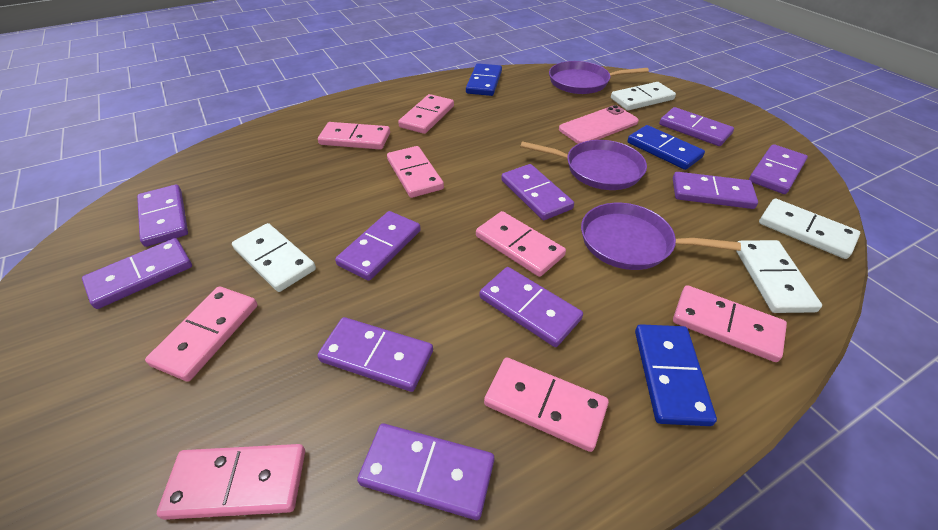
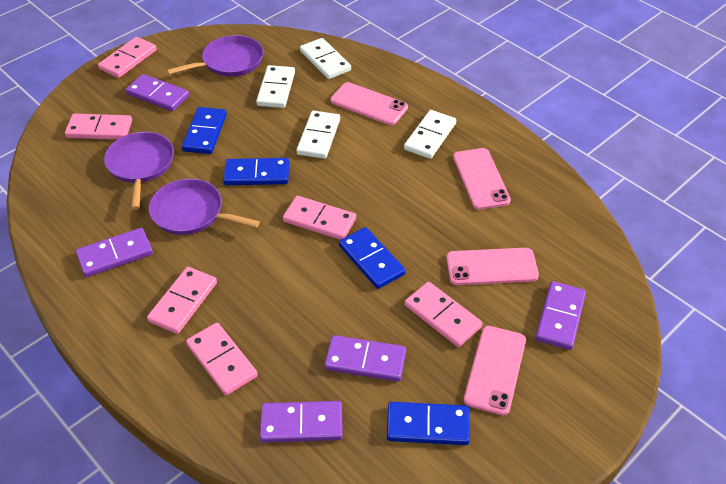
blue domino: [466,63,502,96] [627,125,705,170] [635,324,717,426] = 3 -> [182,107,227,154] [223,158,289,185] [339,227,405,289] [387,402,470,445] = 4
pink domino: [145,286,258,382] [157,444,305,520] [318,122,390,150] [387,146,444,198] [398,94,454,134] [476,211,566,277] [484,357,609,452] [673,285,787,362] = 8 -> [65,114,132,140] [98,37,157,78] [147,267,217,334] [186,323,258,395] [283,196,356,240] [405,282,482,347] = 6
pink phone: [559,105,639,144] = 1 -> [331,82,408,125] [446,248,539,285] [453,148,511,210] [464,326,526,415] = 4
purple domino: [82,238,192,309] [137,185,188,247] [317,317,433,392] [335,211,421,281] [357,424,494,520] [480,267,583,347] [501,164,574,220] [659,107,734,146] [673,172,758,209] [749,144,808,194] = 10 -> [76,228,153,277] [126,74,189,111] [260,401,343,443] [324,335,406,382] [535,281,586,350] = 5

